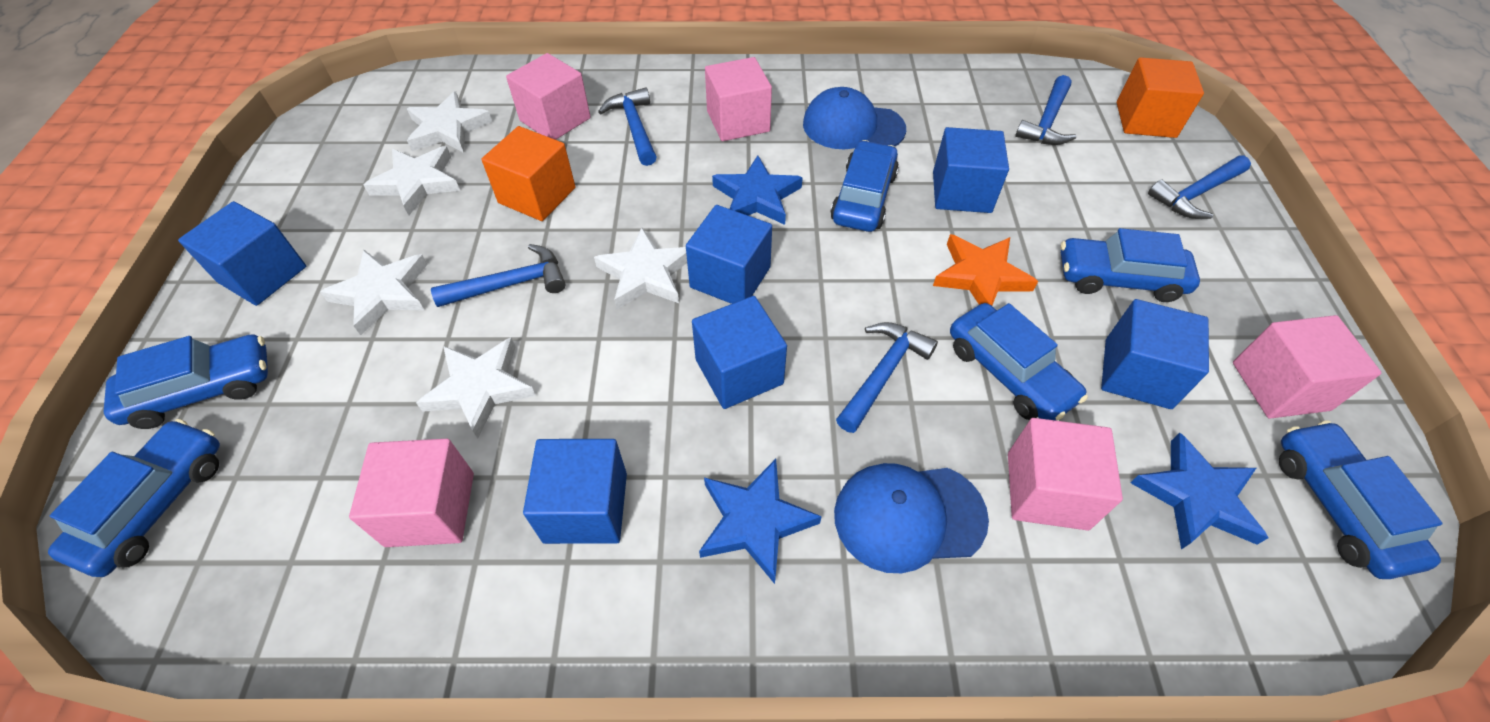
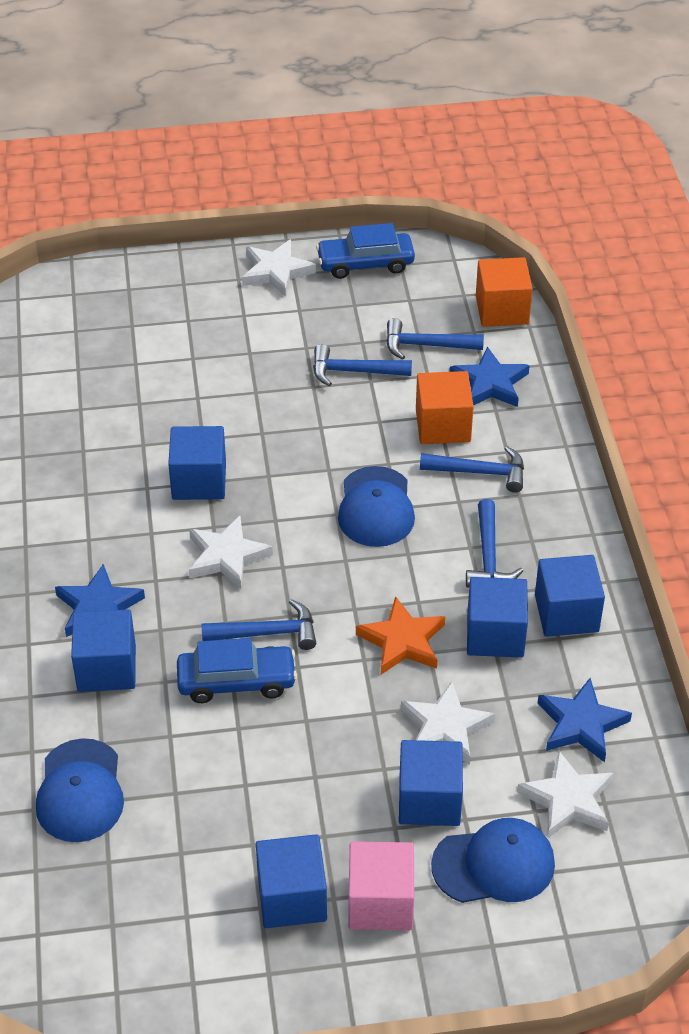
blue cap: [803,87,906,149] [834,463,989,573] = 2 -> [36,738,124,842] [338,466,415,547] [431,818,555,903] = 3
blue car: [48,419,220,577] [103,334,268,429] [830,140,899,232] [950,303,1088,420] [1061,228,1200,302] [1279,421,1443,579] = 6 -> [177,638,297,703] [316,223,415,279] = 2
pink cube: [349,439,474,547] [506,53,591,140] [705,57,772,141] [1008,418,1123,531] [1233,315,1381,419] = 5 -> [349,841,414,930] = 1
white star: [320,250,428,335] [364,146,460,215] [407,91,493,153] [416,337,536,439] [594,227,687,309] = 5 -> [189,516,273,589] [242,239,316,297] [401,681,495,765] [517,750,613,839] = 4

